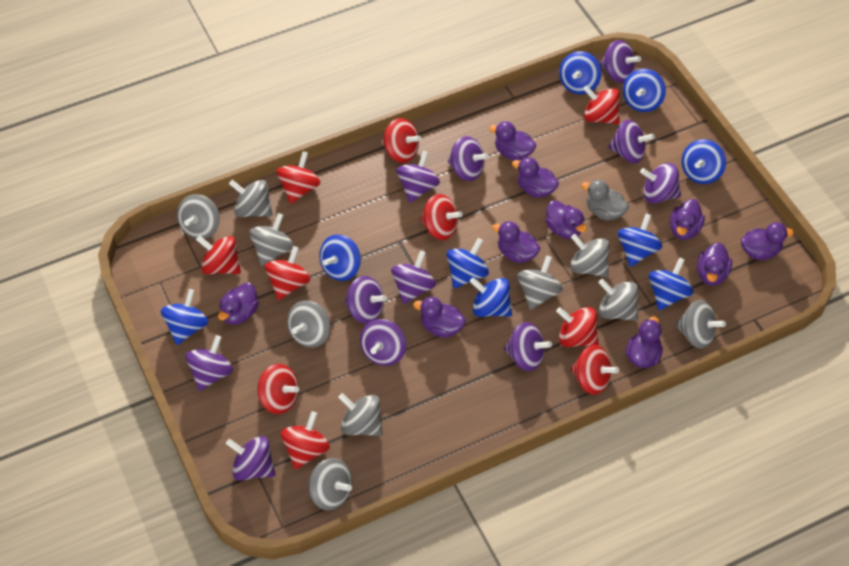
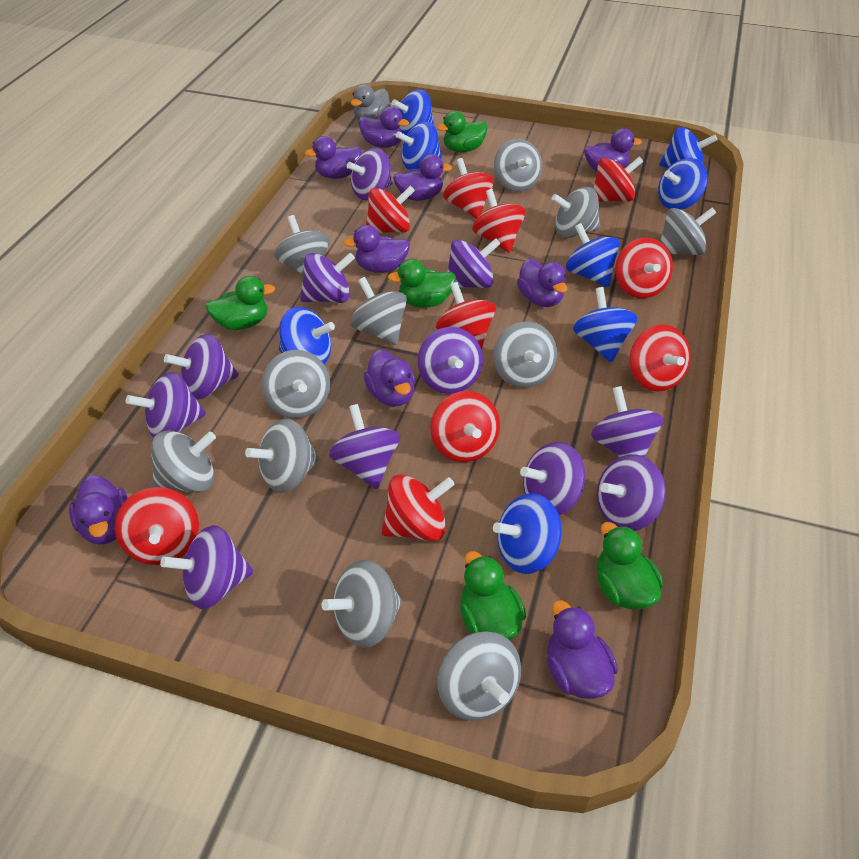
blue spinning top: [161,289,208,345] [319,234,361,281] [446,238,489,288] [470,277,512,317] [559,51,602,94] [618,213,662,267] [623,69,666,112] [649,257,693,310] [681,139,726,184] = 9 -> [279,307,335,364] [392,89,434,135] [396,121,442,170] [493,493,562,574] [566,223,620,287] [573,287,638,362] [658,158,708,210] [659,127,717,168] = 8
green duck: none = 0 -> [205,276,275,330] [388,259,456,308] [437,111,488,152] [460,551,526,640] [596,522,663,609] = 5
grey spinning top: [177,194,220,239] [229,180,273,217] [249,213,294,266] [287,300,330,348] [309,458,352,510] [338,393,383,436] [517,255,563,310] [570,234,610,277] [598,279,638,321] [675,300,726,349] = 10 -> [151,430,216,493] [245,419,319,493] [261,350,330,418] [274,215,329,275] [322,560,403,648] [350,277,407,345] [438,632,521,721] [493,321,557,388] [494,139,542,192] [552,187,600,238] [660,208,716,255] = 11
purple duck: [218,283,259,325] [413,297,466,338] [489,121,536,160] [492,221,540,263] [512,157,559,198] [545,200,587,239] [625,316,663,368] [670,199,705,240] [697,243,732,286] [741,222,794,260] = 10 -> [69,475,128,545] [305,136,362,179] [344,225,410,273] [359,106,409,148] [363,350,415,407] [393,154,452,201] [517,259,568,307] [547,600,618,699] [584,128,642,172] = 9

